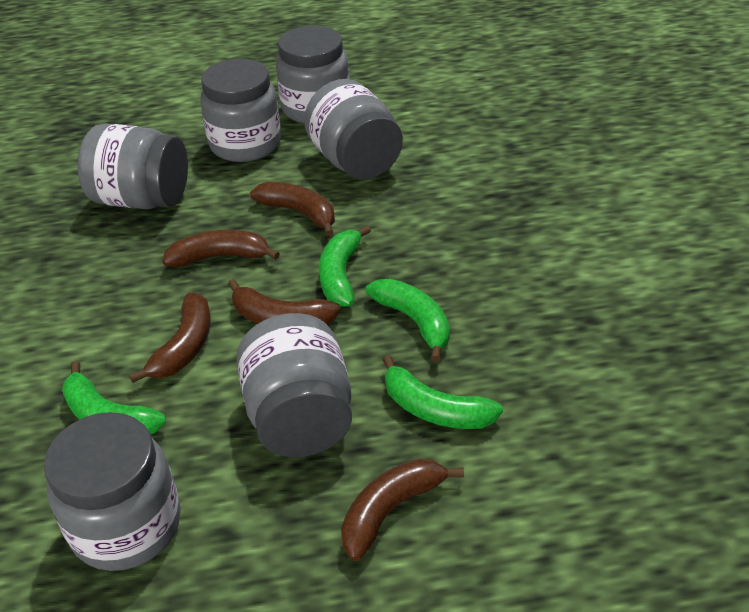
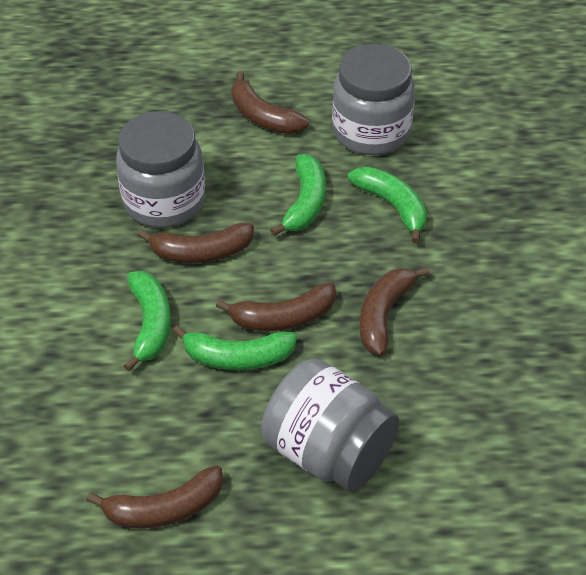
grey jar: [44,412,181,571] [78,123,188,209] [200,59,281,162] [237,313,352,457] [276,26,350,123] [304,79,403,179] = 6 -> [116,111,205,228] [261,358,400,491] [332,44,415,155] = 3

